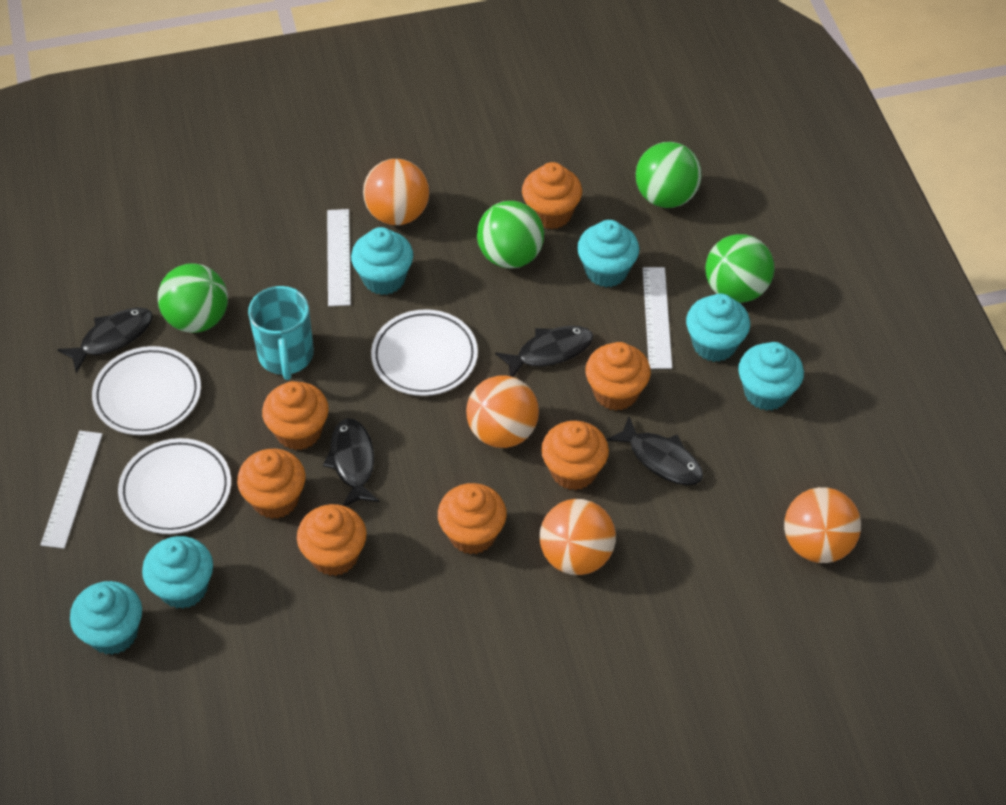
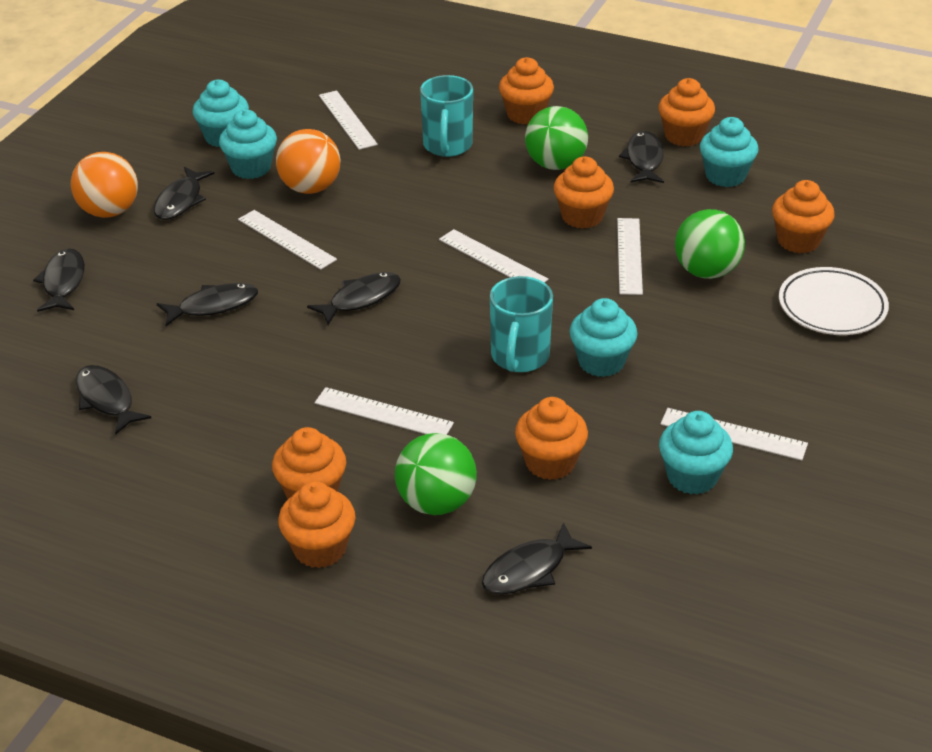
black fish: [57,307,153,373] [323,418,380,506] [495,326,593,377] [606,416,703,485] = 4 -> [33,248,85,312] [76,365,151,434] [154,167,214,220] [157,283,258,326] [307,272,401,325] [482,522,592,595] [619,131,664,183] = 7
green ball: [158,263,228,333] [477,201,544,268] [636,142,702,208] [705,234,774,303] = 4 -> [395,433,477,515] [525,106,588,170] [675,209,745,279] = 3
orange ball: [363,159,429,225] [466,375,539,448] [540,499,616,575] [784,487,861,563] = 4 -> [71,152,138,218] [276,129,341,194] = 2
turquoise cupcake: [70,581,142,655] [142,536,213,609] [351,227,413,295] [577,220,639,287] [686,294,750,362] [738,342,804,411] = 6 -> [192,80,249,148] [219,110,277,179] [569,298,638,377] [659,411,733,495] [700,117,758,187] = 5
turquoise mug: [248,286,314,380] = 1 -> [420,75,473,157] [490,276,553,372] = 2
white plate: [92,346,201,435] [118,438,231,534] [371,309,478,396] = 3 -> [779,267,889,335] = 1
white ruler: [40,431,103,549] [327,209,351,306] [643,267,672,369] = 3 -> [238,210,337,270] [315,387,454,435] [319,91,378,150] [439,229,549,283] [617,218,643,295] [660,408,808,461] = 6

